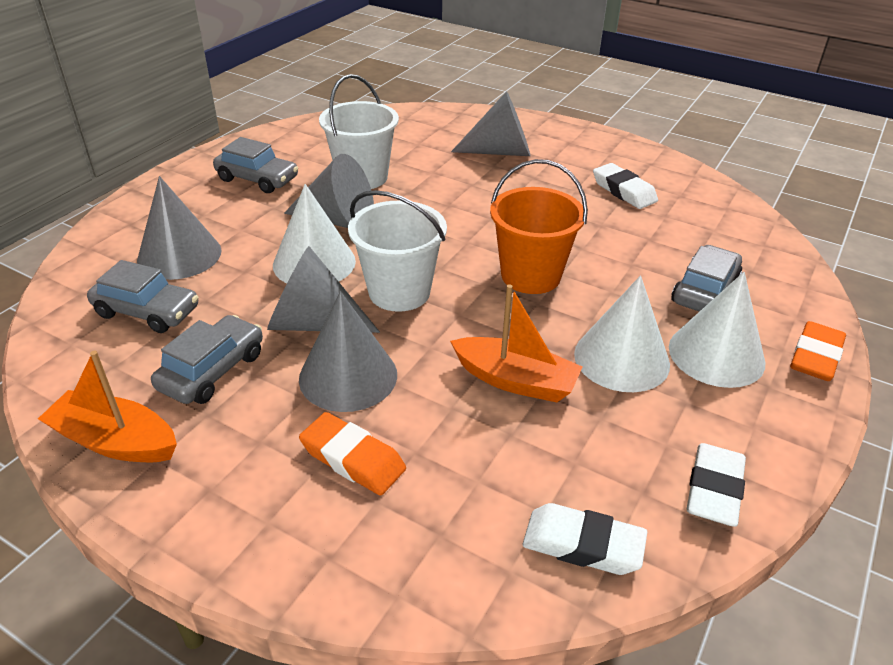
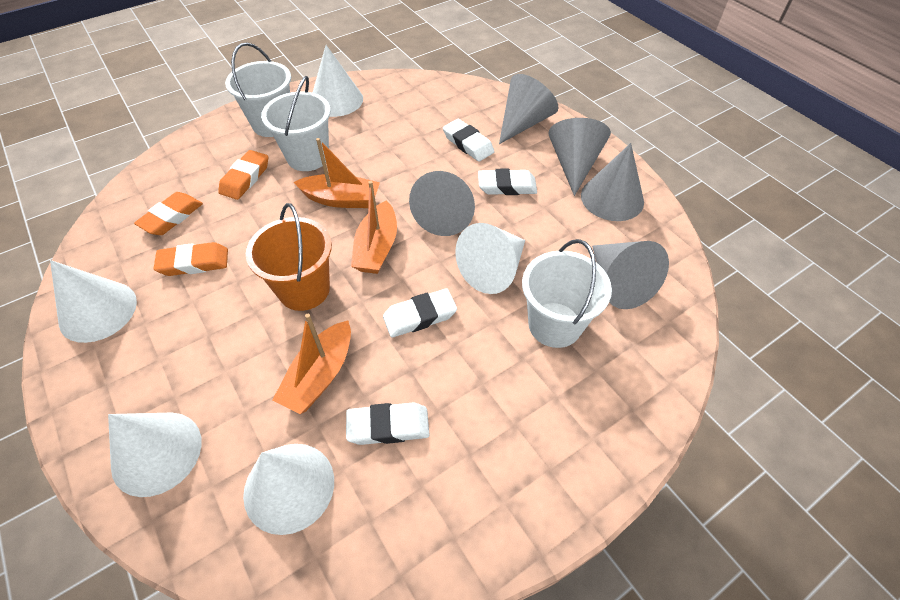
grey car: [87,260,199,333] [151,315,263,404] [213,137,298,193] [671,245,742,312] = 4 -> none = 0
orange boat: [38,351,177,462] [450,284,582,402] = 2 -> [273,314,351,414] [294,138,380,208] [351,181,397,274] = 3
orange eraser: [299,412,406,495] [790,321,846,381] = 2 -> [134,192,203,235] [154,242,228,276] [218,150,268,200] = 3
white bucket: [319,74,399,189] [348,190,447,312] = 2 -> [225,43,291,137] [261,76,331,171] [522,239,612,348] = 3
white cone: [273,184,356,283] [574,275,670,392] [669,272,765,388] = 3 -> [50,260,137,343] [108,413,202,497] [243,444,334,535] [312,45,363,117] [455,223,525,294] = 5
white eraser: [523,503,647,575] [593,163,658,209] [687,443,746,527] = 3 -> [346,403,430,445] [383,288,457,338] [443,119,495,161] [478,169,537,195] = 4

